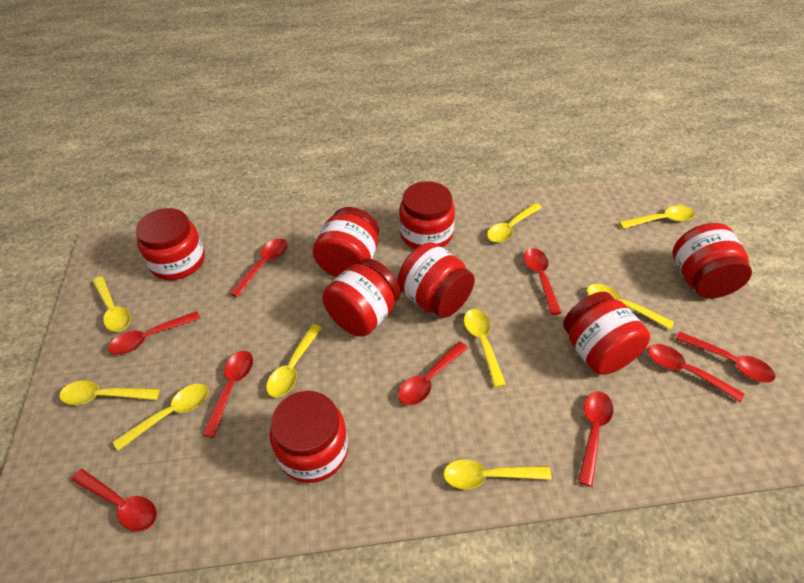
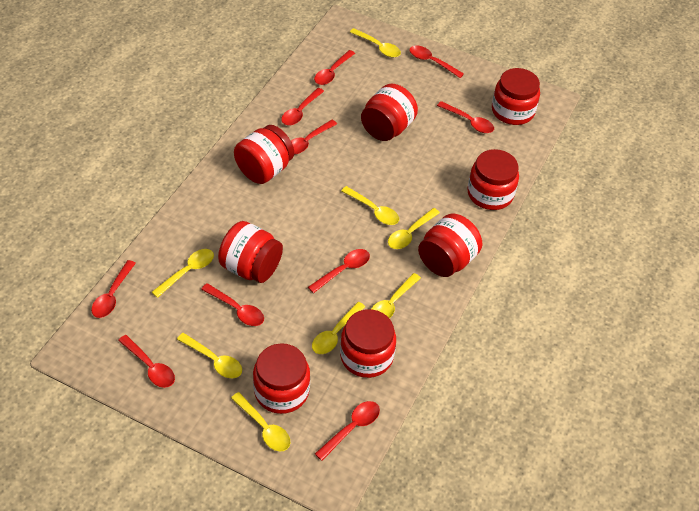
red spoon: [71,469,157,532] [108,311,200,355] [202,351,253,438] [230,238,287,297] [398,342,468,405] [524,248,561,315] [578,391,613,487] [648,344,744,403] [676,331,775,382] = 9 -> [91,260,136,318] [118,335,175,388] [201,283,264,326] [281,88,324,125] [291,120,337,155] [308,249,370,293] [314,50,355,85] [315,401,380,461] [410,45,464,78] [437,101,494,133] = 10
yellow spoon: [59,380,160,405] [92,276,131,332] [113,384,209,451] [266,324,322,397] [443,459,552,489] [464,309,506,388] [487,203,542,242] [587,284,674,330] [619,205,695,229] = 9 -> [152,249,214,298] [177,333,242,378] [231,392,290,451] [312,302,365,354] [341,186,399,225] [350,28,401,57] [371,273,421,319] [388,208,440,249] = 8

